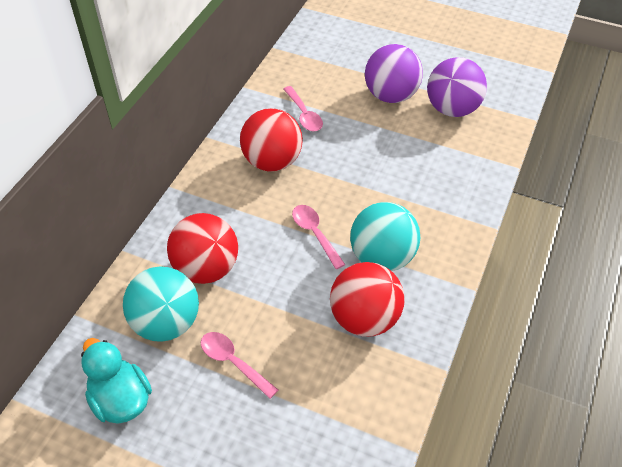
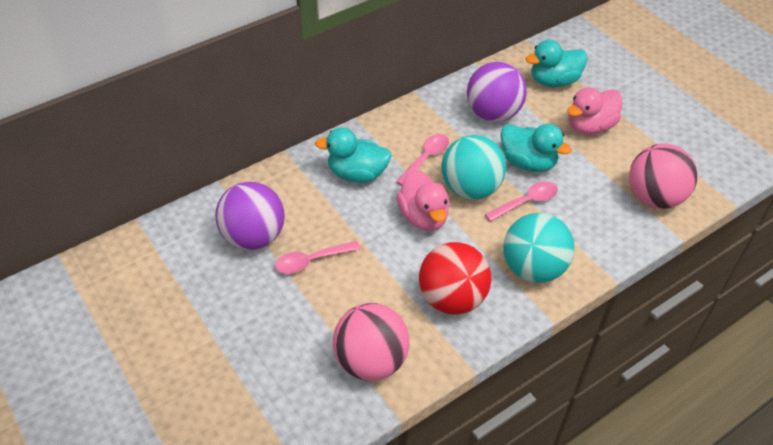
pink ball: none = 0 -> [333,303,409,381] [629,144,697,209] = 2
pink duck: none = 0 -> [396,170,450,231] [567,87,622,135] = 2
red ball: [167,213,238,284] [240,108,303,172] [330,262,404,337] = 3 -> [419,242,491,315] = 1
turquoise duck: [81,338,152,424] = 1 -> [315,128,392,183] [501,124,572,172] [526,40,588,87] = 3

